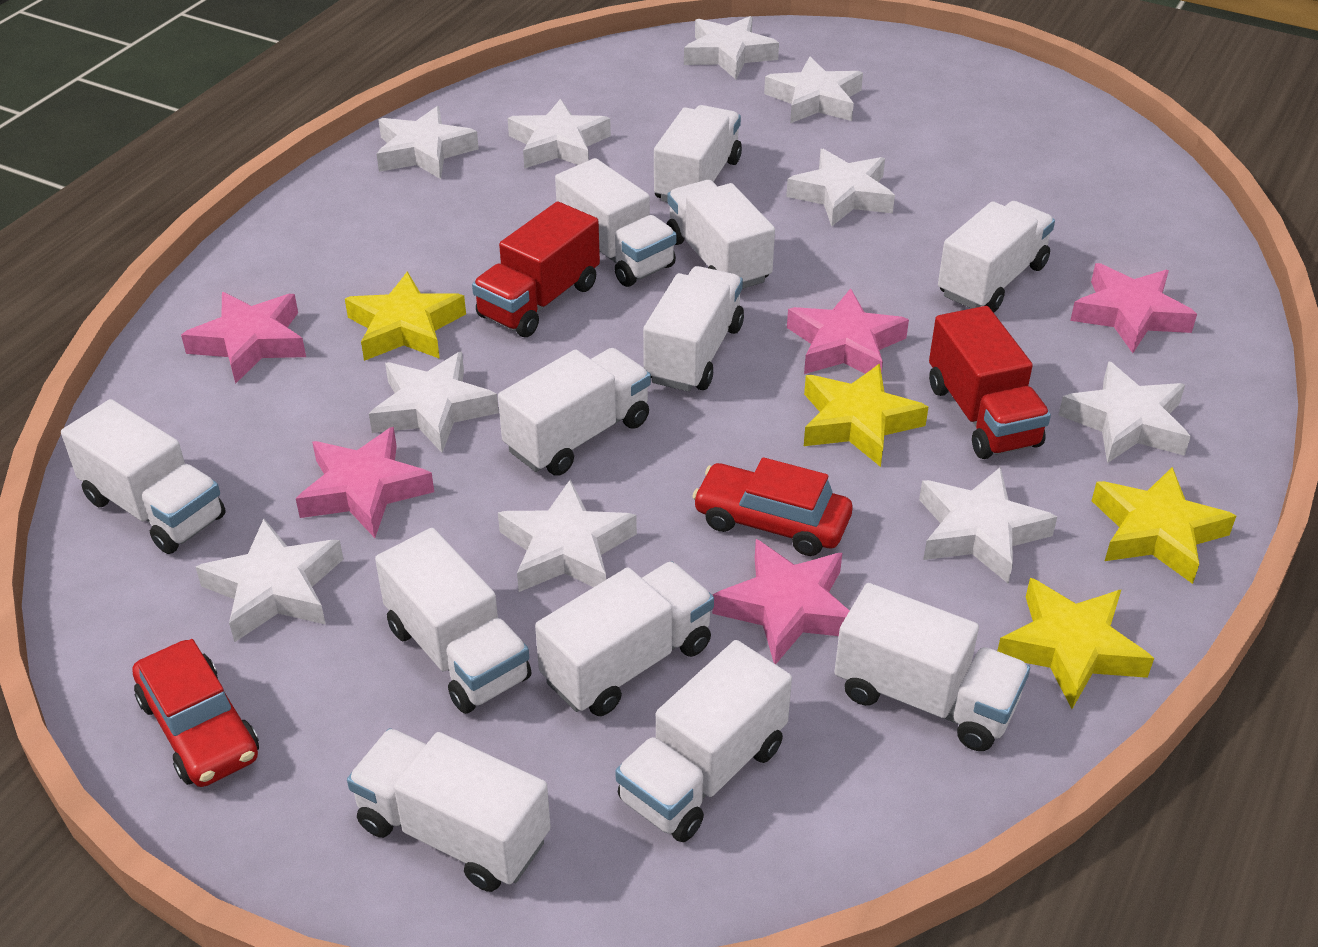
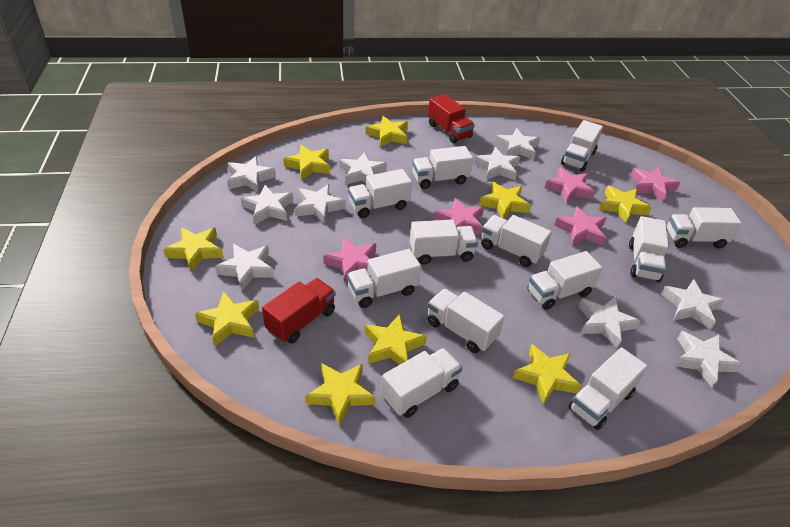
red car: [132,639,259,787] [692,457,852,556] = 2 -> none = 0
yellow star: [345,271,466,361] [804,364,928,467] [997,578,1154,709] [1092,467,1236,584] = 4 -> [163,227,223,272] [195,291,259,346] [283,145,330,180] [305,363,375,426] [364,314,427,365] [365,116,408,147] [479,182,531,219] [513,344,582,405] [599,185,652,223] = 9

